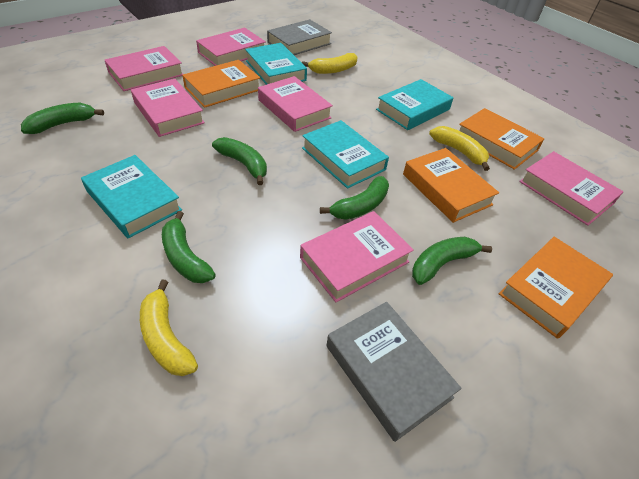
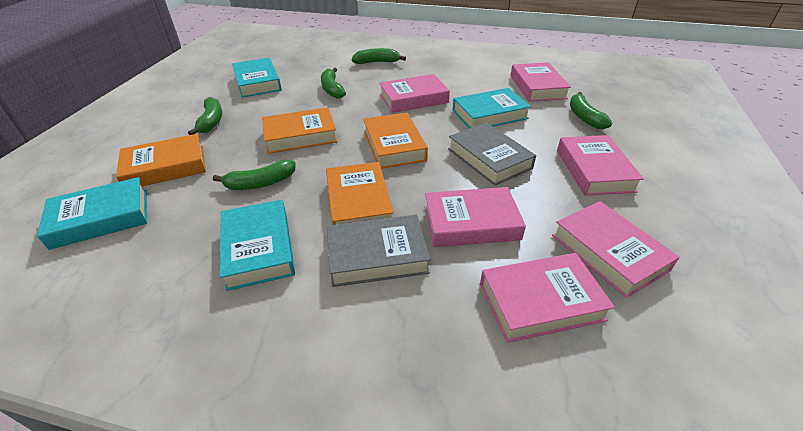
yellow banana: [140,279,198,376] [302,53,358,74] [429,126,490,171] = 3 -> none = 0

